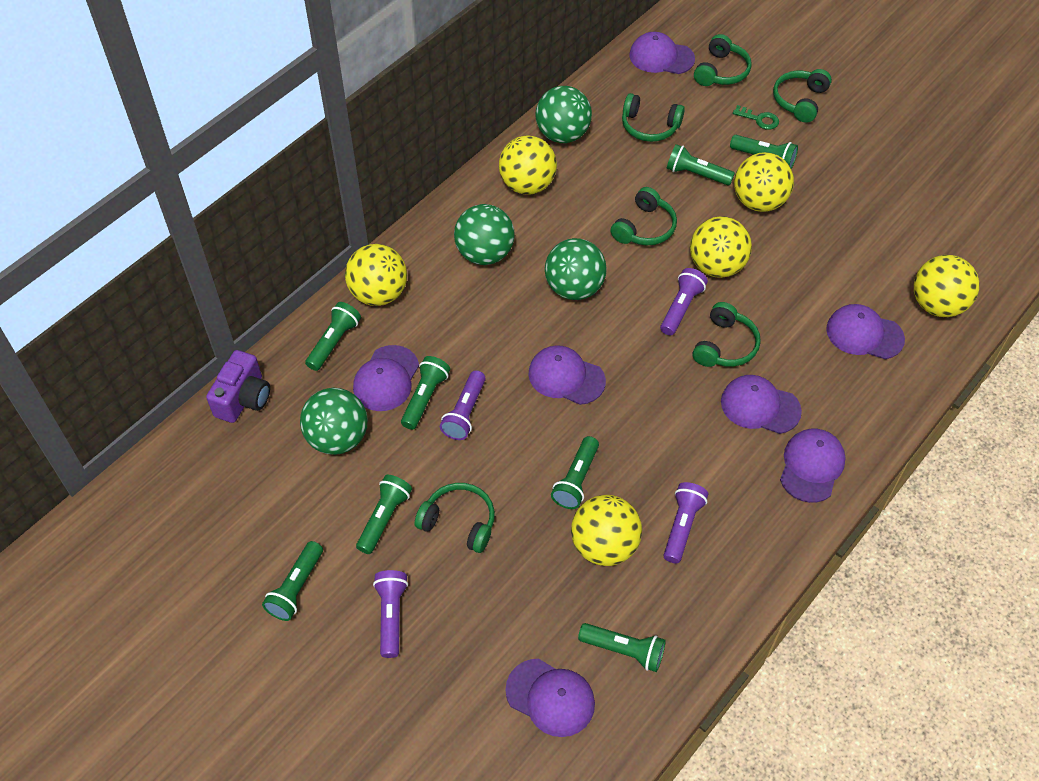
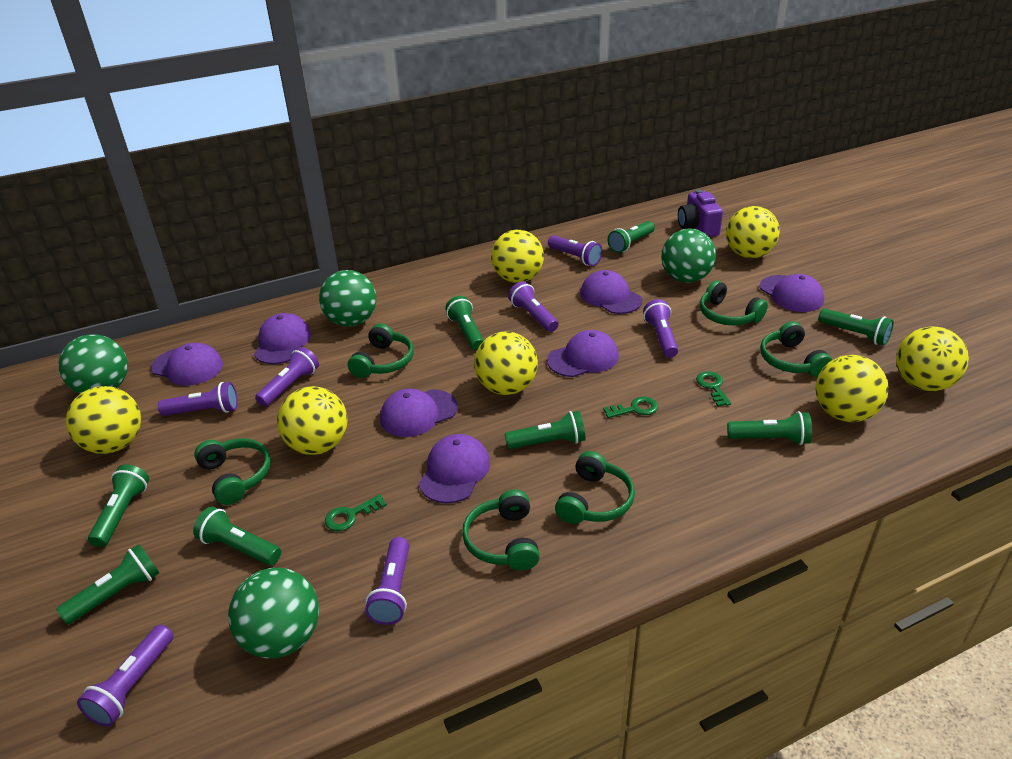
green key: [733,105,779,130] = 1 -> [325,494,387,531] [603,397,658,418] [696,371,731,407] = 3
purple flashlight: [373,570,408,658] [440,370,486,440] [660,268,708,335] [664,482,708,563] = 4 -> [77,625,173,727] [158,382,238,416] [255,347,319,407] [365,537,409,625] [508,282,559,332] [548,235,602,266] [643,299,678,358] = 7
yellow ball: [345,244,407,306] [499,135,557,195] [571,495,642,566] [690,216,752,278] [734,152,794,212] [914,255,979,317] = 6 -> [66,386,141,454] [277,386,348,455] [474,332,538,395] [491,230,544,283] [726,206,780,258] [815,355,889,422] [896,327,969,391] = 7

